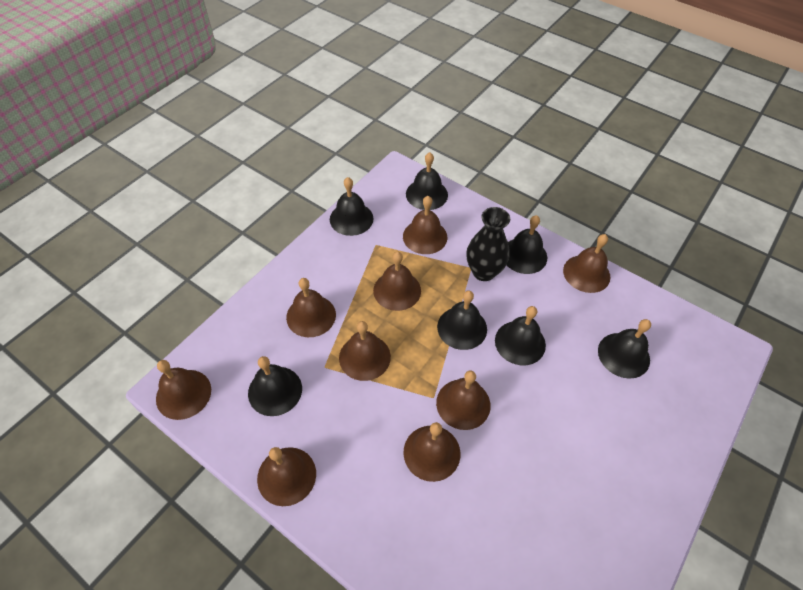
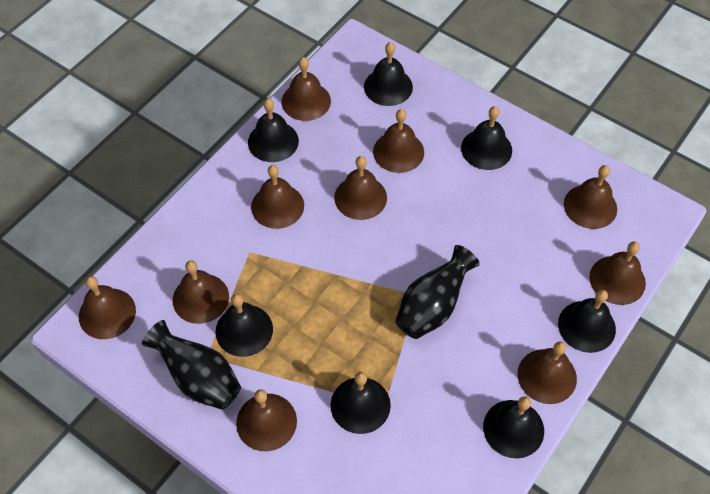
black vase: [466,207,510,281] = 1 -> [142,320,241,410] [395,245,480,339] = 2
brown bell: [156,360,211,420] [257,447,316,506] [286,278,336,337] [339,321,391,381] [373,252,421,311] [403,196,447,254] [403,422,461,482] [436,370,491,430] [563,234,610,293] = 9 -> [79,276,136,339] [173,260,229,324] [236,389,297,451] [251,165,304,229] [282,57,331,121] [334,156,387,220] [373,109,424,173] [518,342,577,404] [564,165,617,229] [589,242,646,305] = 10

